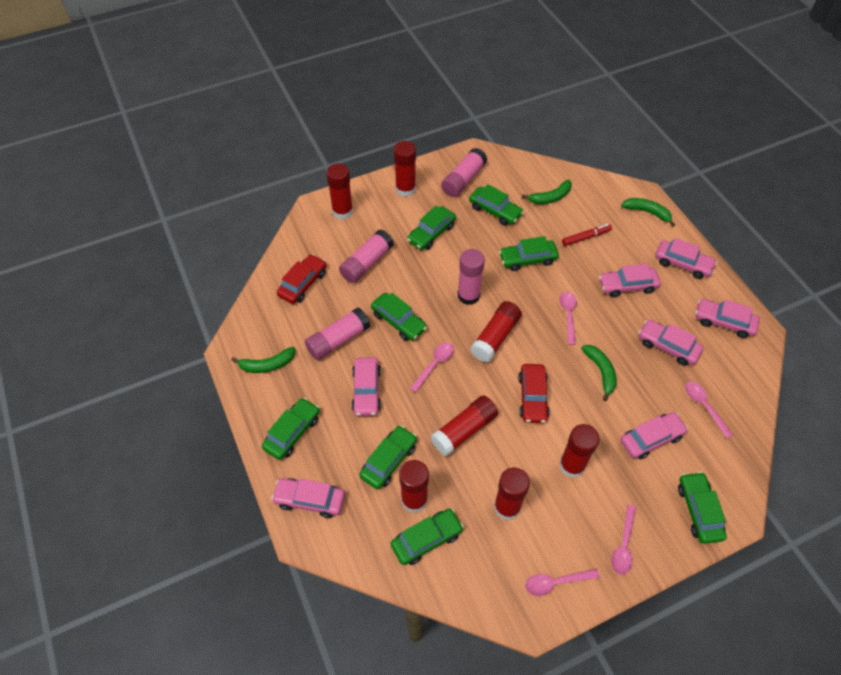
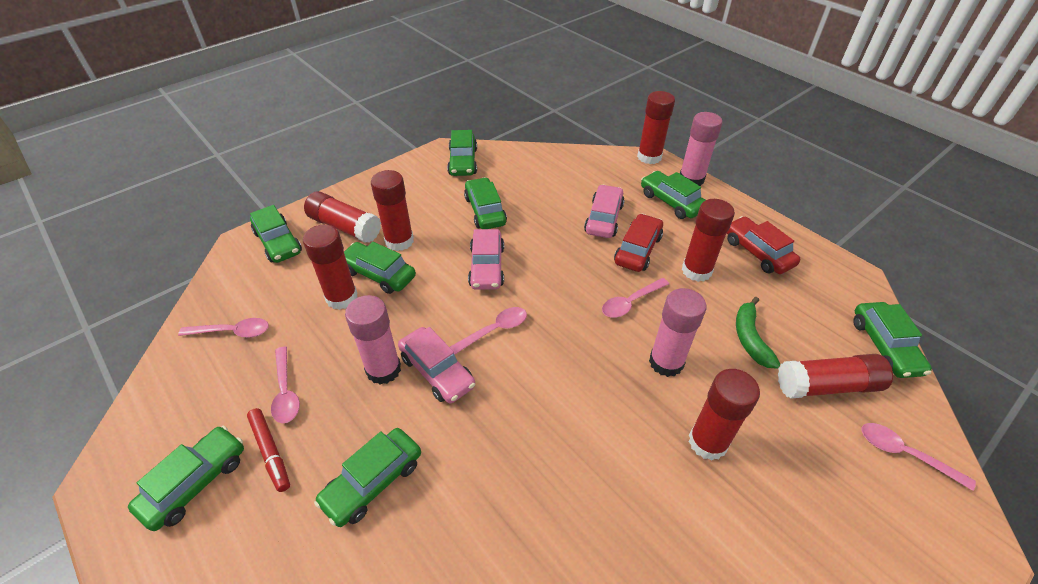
green banana: [231,347,295,373] [522,179,572,204] [581,345,617,401] [621,198,675,227] = 4 -> [736,297,781,369] = 1
pink car: [271,478,345,518] [352,357,381,416] [599,264,661,297] [620,412,688,459] [638,320,704,366] [655,238,717,279] [695,299,760,338] = 7 -> [398,327,475,403] [468,229,504,290] [584,184,625,238] = 3
pink glue stick: [305,307,371,360] [339,230,394,283] [441,148,487,197] [458,249,485,305] = 4 -> [345,295,401,384] [649,288,707,377] [680,112,723,186] = 3

